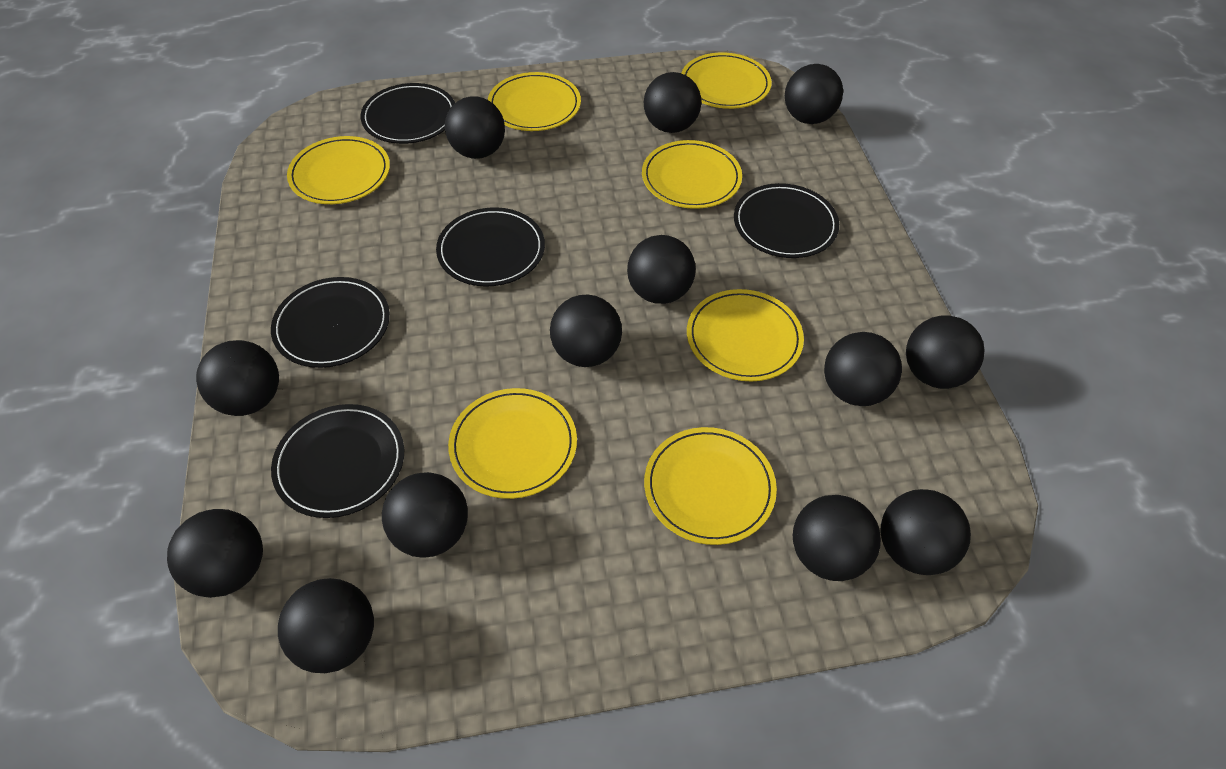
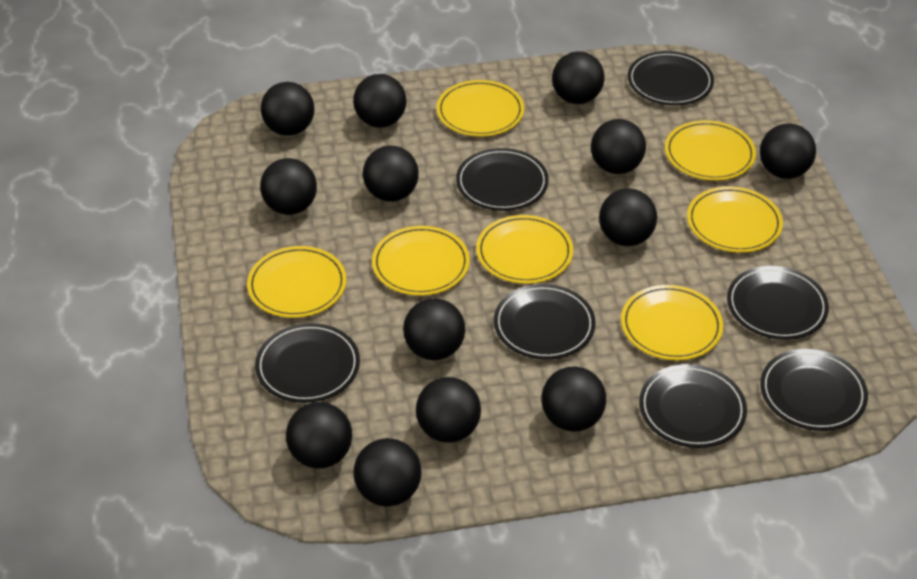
black plate: [271,277,390,368] [271,404,404,518] [360,83,455,144] [436,207,545,287] [734,183,839,258] = 5 -> [255,323,360,403] [456,148,549,211] [494,284,596,360] [628,51,714,105] [639,364,747,448] [727,266,829,340] [760,349,868,431] = 7

